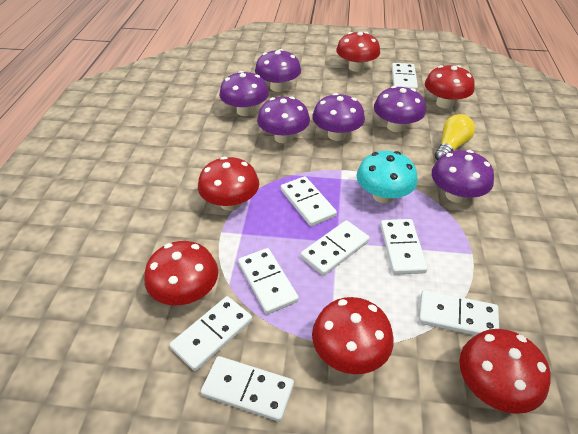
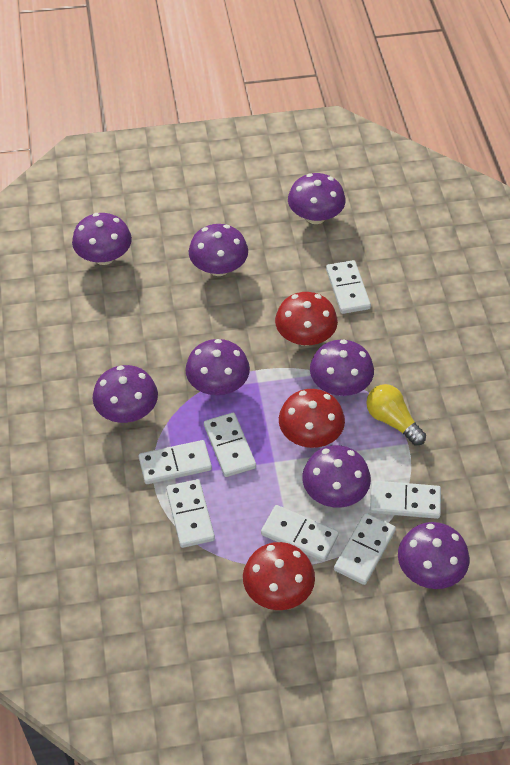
purple mushroom: [219,71,269,116] [255,49,301,92] [257,96,310,143] [312,93,365,141] [374,86,426,132] [432,150,494,203] = 6 -> [72,213,132,265] [93,365,158,423] [185,339,250,395] [189,224,248,276] [288,173,346,224] [302,445,371,508] [310,340,374,396] [398,522,469,589] = 8
red mushroom: [144,241,218,305] [198,156,259,211] [312,297,394,374] [336,32,380,72] [425,65,475,109] [459,329,551,414] = 6 -> [243,542,315,610] [275,292,338,346] [279,389,345,448] = 3
turquoise mushroom: [357,151,418,203] = 1 -> none = 0
white domino: [170,296,252,371] [201,356,294,422] [238,248,299,314] [281,176,337,227] [301,220,370,276] [380,219,428,275] [392,63,418,91] [419,290,499,336] = 8 -> [139,440,212,484] [166,479,215,548] [204,413,256,477] [261,505,339,562] [326,260,371,314] [334,513,396,585] [370,481,441,519] = 7

